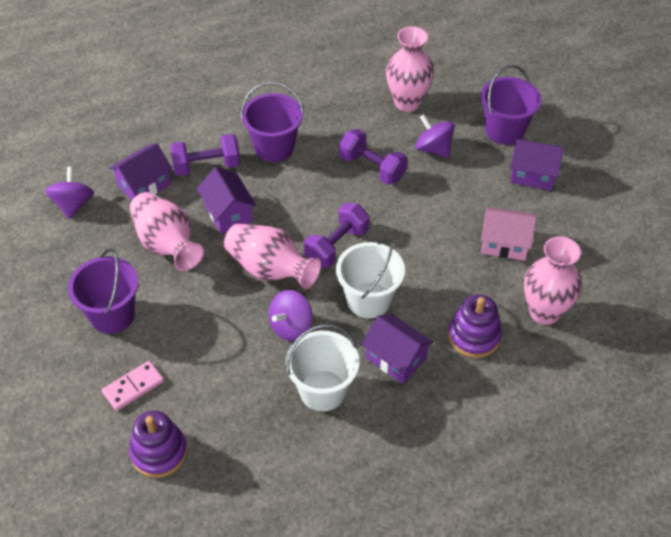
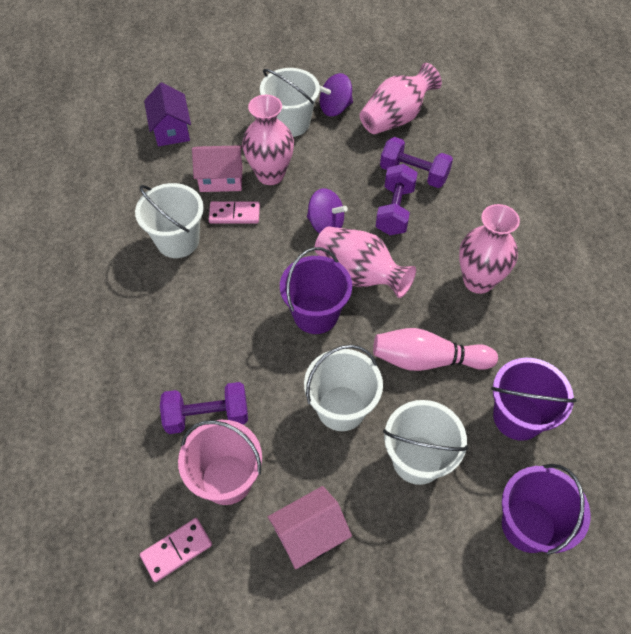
pink bowling pin: none = 0 -> [373,328,498,371] = 1
pink bucket: none = 0 -> [178,420,262,505] = 1
pink domino: [102,361,164,411] = 1 -> [140,518,212,582] [209,201,260,224] = 2
pink house: [481,207,537,261] = 1 -> [192,145,242,192] [268,486,352,569] = 2
purple house: [109,143,172,200] [197,167,256,234] [361,314,434,384] [510,139,564,190] = 4 -> [144,82,191,146] = 1
purple spinning top: [45,166,94,219] [269,290,313,341] [415,114,455,158] = 3 -> [307,188,348,234] [319,73,353,116] = 2
purple stacking toy: [129,410,187,478] [448,294,502,358] = 2 -> none = 0
white bucket: [286,324,359,411] [336,238,405,319] = 2 -> [135,183,204,258] [260,68,320,137] [304,345,383,431] [383,400,468,485] = 4

